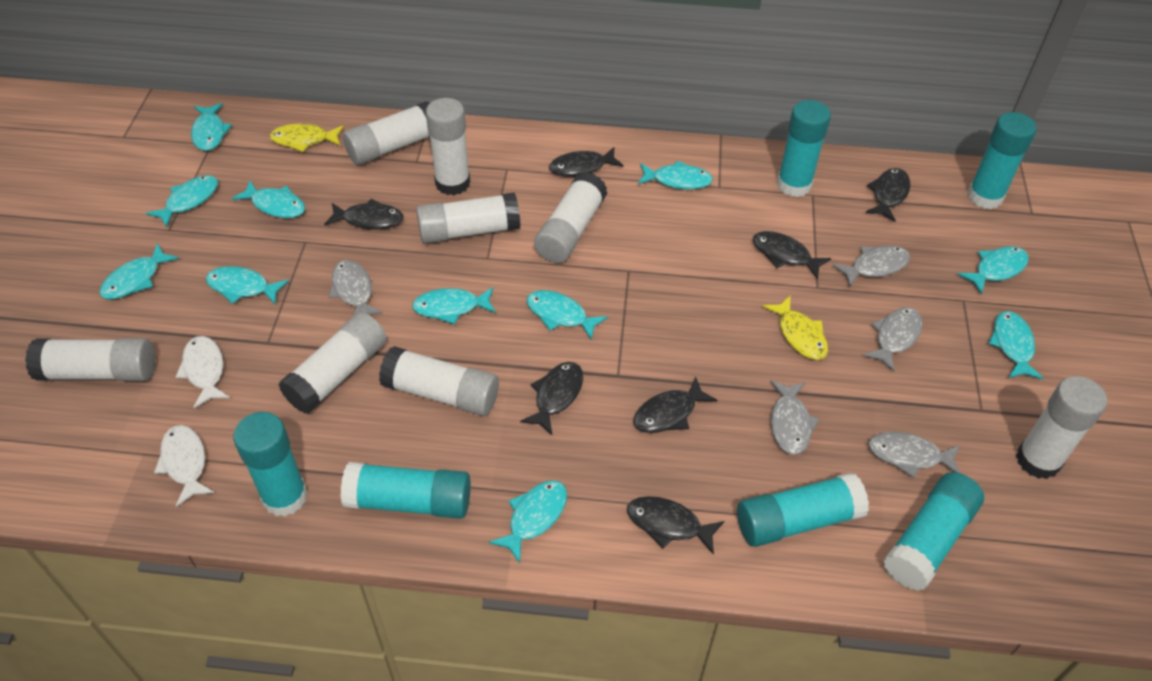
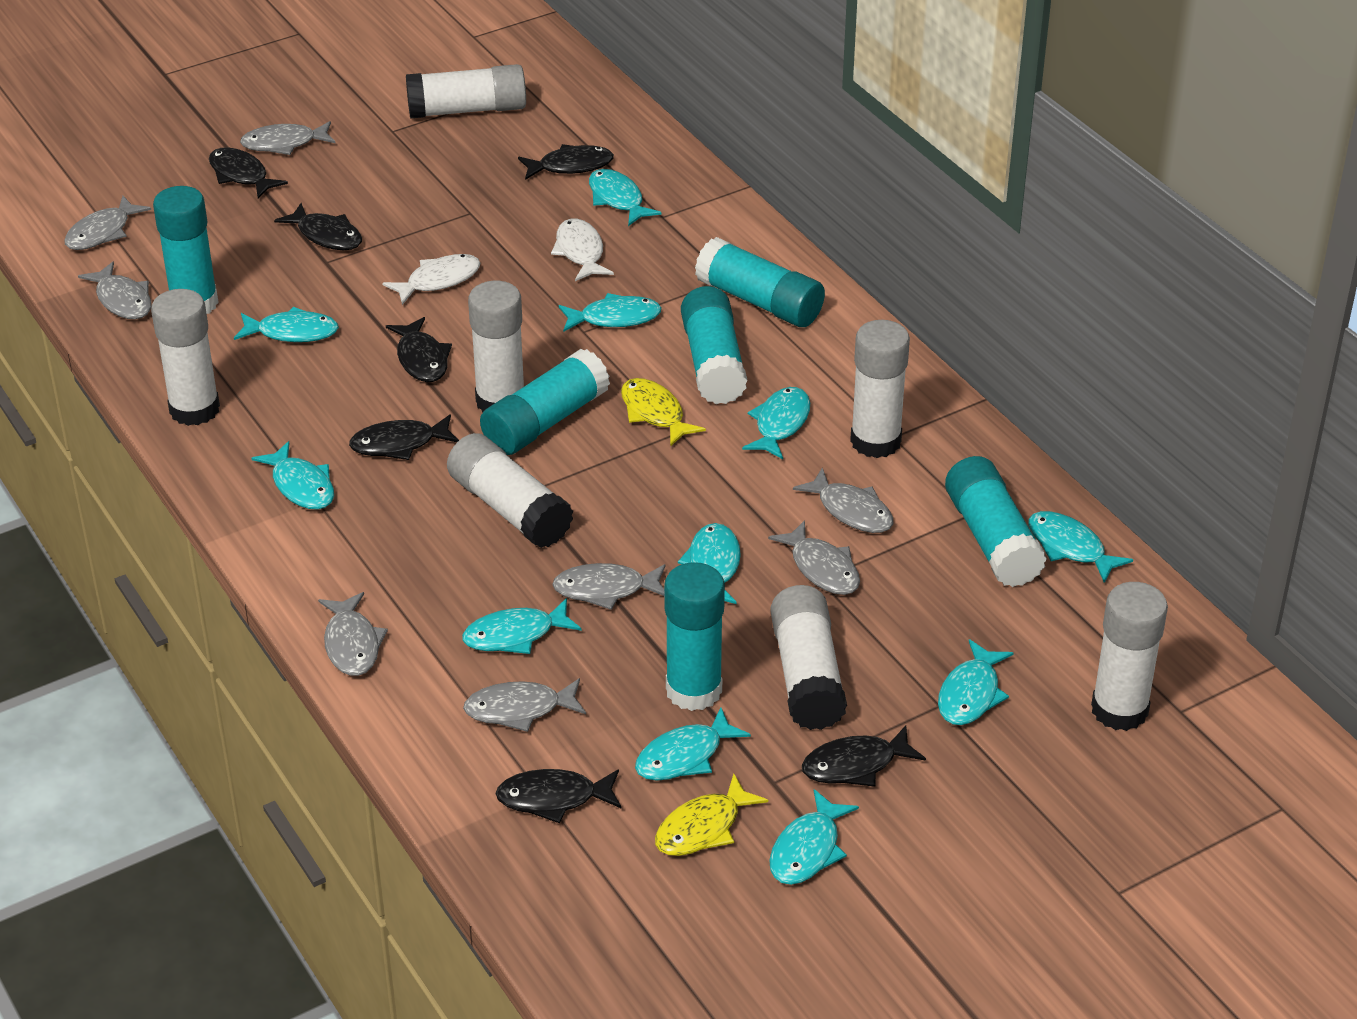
grey fish: [328,260,383,316] [770,380,820,455] [833,246,910,287] [863,307,923,372] [868,432,960,478] = 5 -> [64,196,151,250] [78,262,152,319] [240,121,335,155] [318,592,388,676] [463,678,586,732] [552,563,666,610] [768,520,860,595] [793,467,893,533] = 8
white glue stick: [25,338,155,381] [279,312,387,414] [343,101,430,165] [379,346,499,416] [416,192,520,243] [426,98,470,195] [534,172,607,263] [1016,376,1107,479] = 8 -> [151,289,220,426] [406,64,526,119] [447,433,573,548] [468,281,524,413] [770,585,847,730] [850,320,910,458] [1091,582,1168,731] = 7

